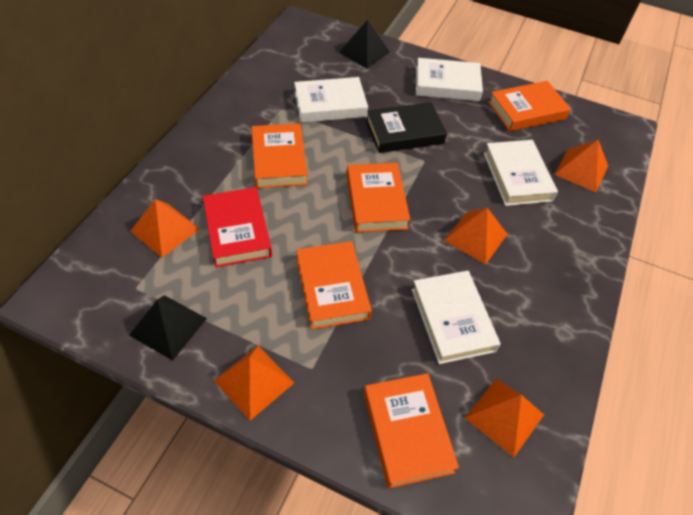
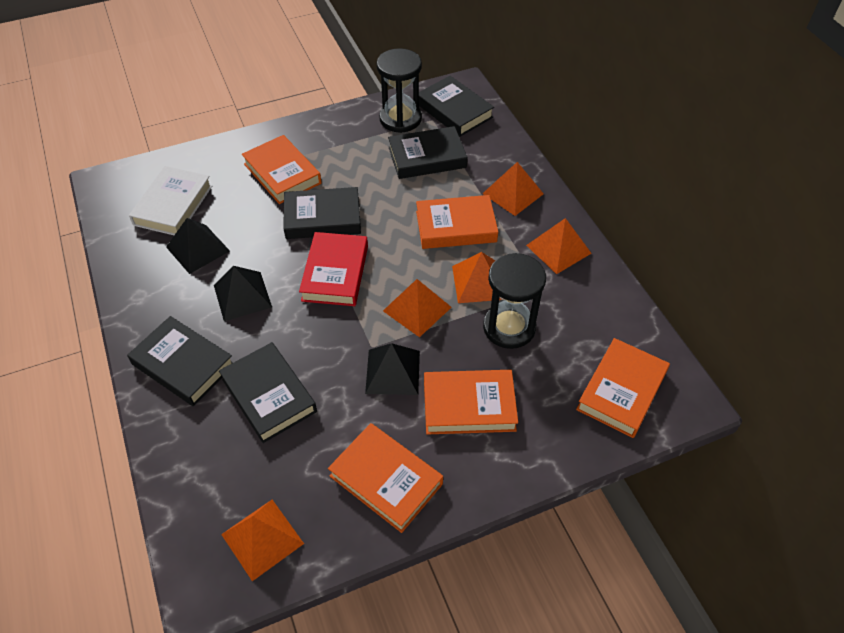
black book: [366,102,447,153] = 1 -> [127,316,233,406] [219,342,317,443] [283,187,361,239] [388,126,467,179] [419,76,494,137] = 5
black hourglass: none = 0 -> [376,48,422,133] [483,253,546,349] = 2
black pyramid: [129,295,207,361] [339,20,390,68] = 2 -> [166,218,230,274] [214,266,272,321] [365,343,420,395] = 3
white book: [294,77,368,123] [412,271,501,364] [416,58,483,101] [484,140,558,206] = 4 -> [129,166,212,235] = 1

